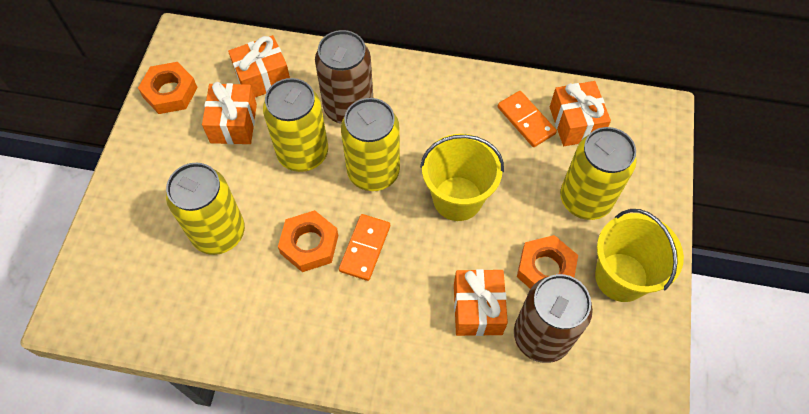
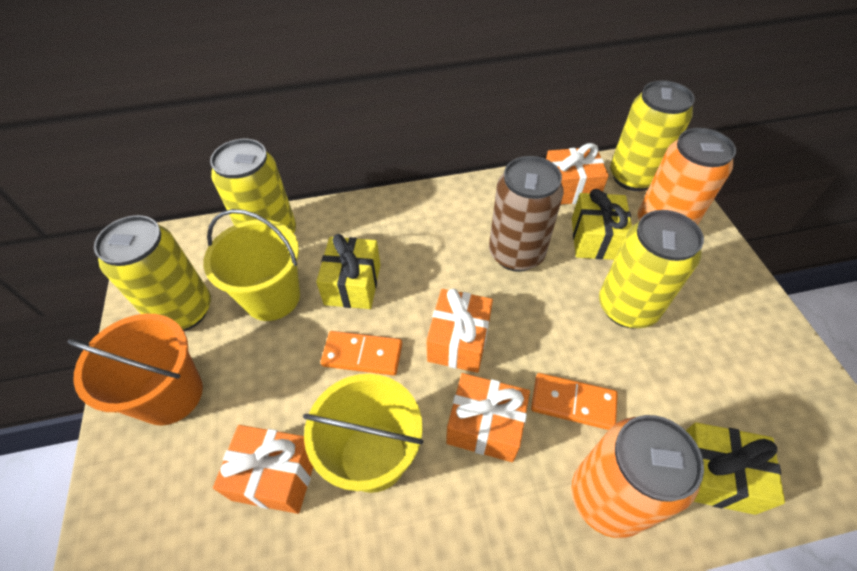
brown can: [315,30,373,124] [514,274,593,363] = 2 -> [489,156,564,272] = 1
orange bucket: none = 0 -> [67,314,203,425] = 1
orange can: none = 0 -> [572,415,704,538] [638,128,736,225] = 2
orange nut: [138,62,198,114] [278,210,338,272] [517,235,578,289] = 3 -> none = 0
yellow gift: none = 0 -> [316,234,380,309] [572,189,632,260] [686,422,785,515] = 3

